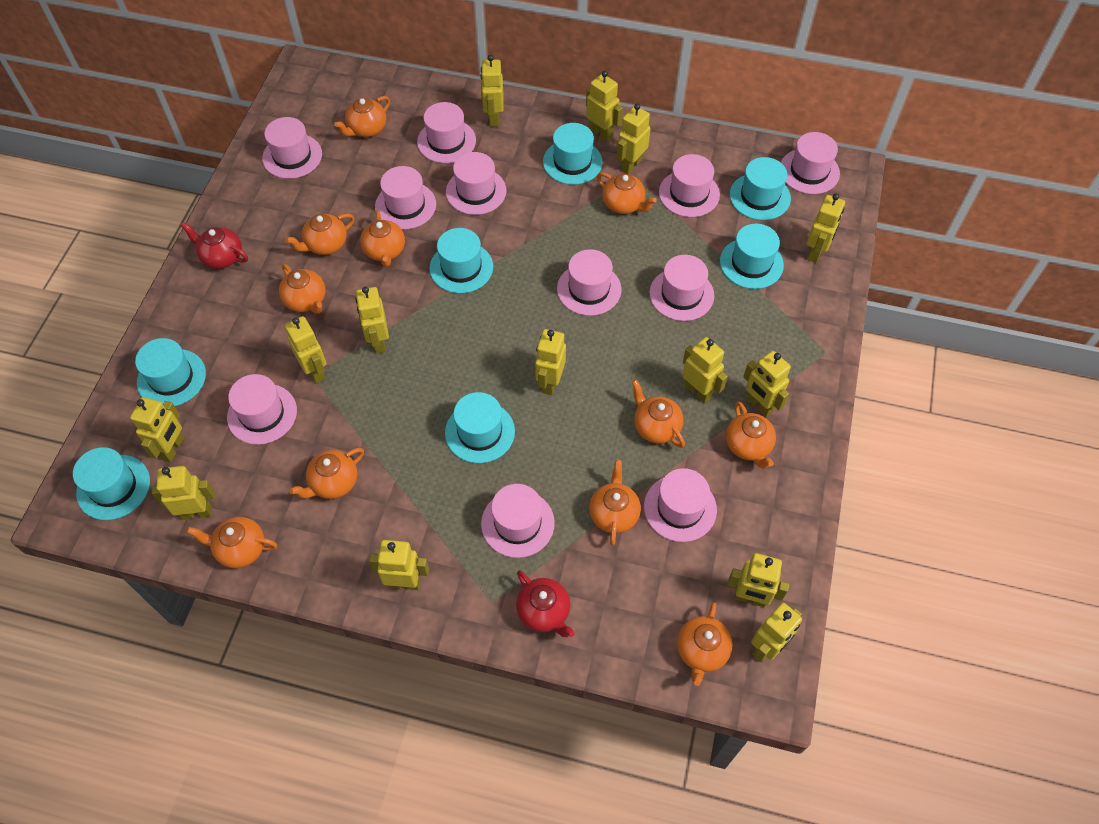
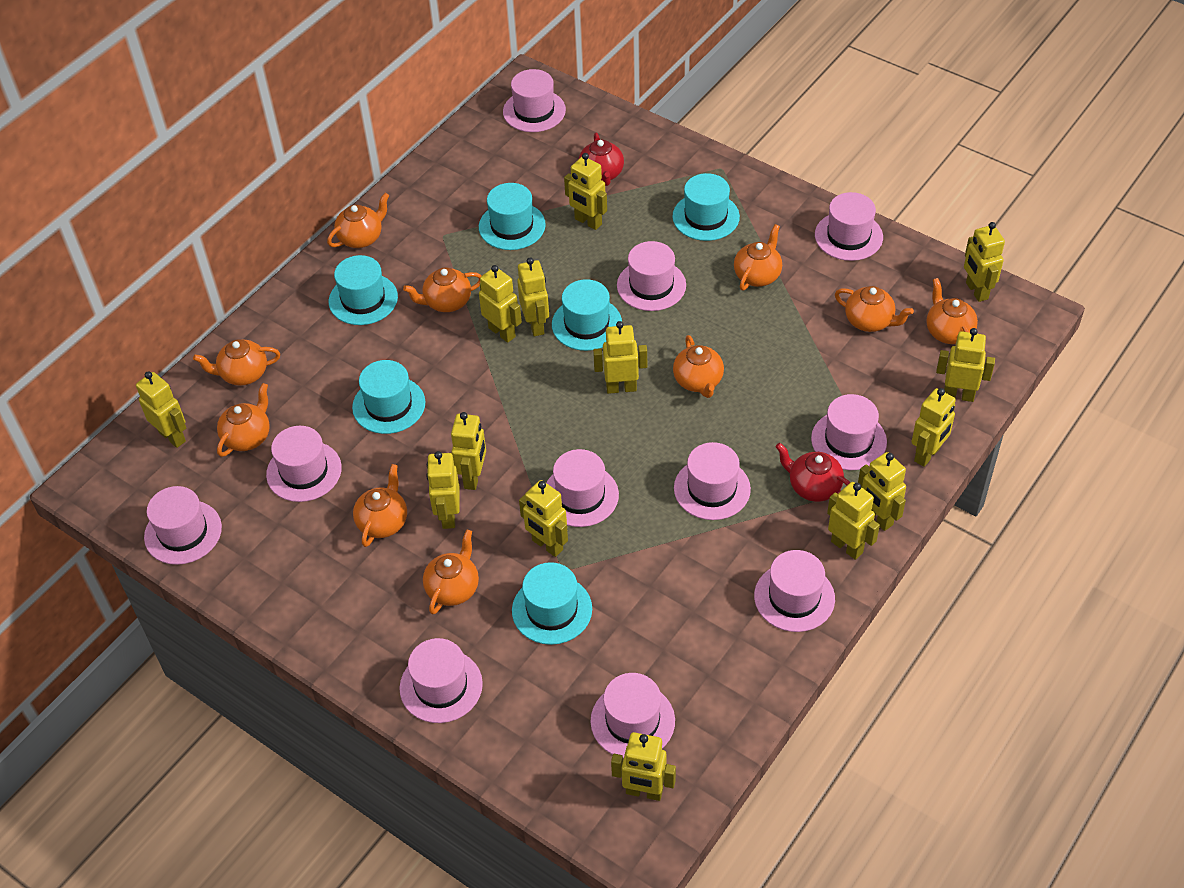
orange teapot: [186,517,277,568] [279,264,325,314] [285,214,355,255] [289,448,364,499] [334,96,390,137] [360,210,405,267] [589,459,641,545] [597,172,657,214] [632,380,685,448] [677,602,733,686] [726,401,776,469] = 11 -> [193,339,280,386] [217,383,270,457] [327,193,389,248] [353,464,407,547] [403,267,482,312] [423,530,479,614] [673,335,724,398] [734,224,782,291] [835,286,914,332] [926,278,978,344] = 10
turquoise hat: [73,447,150,520] [135,338,206,406] [430,228,493,293] [445,392,515,463] [543,123,603,185] [720,224,784,289] [730,157,791,220] = 7 -> [329,255,398,325] [352,360,425,434] [479,183,546,250] [512,562,592,645] [552,279,622,351] [672,173,740,241] = 6

